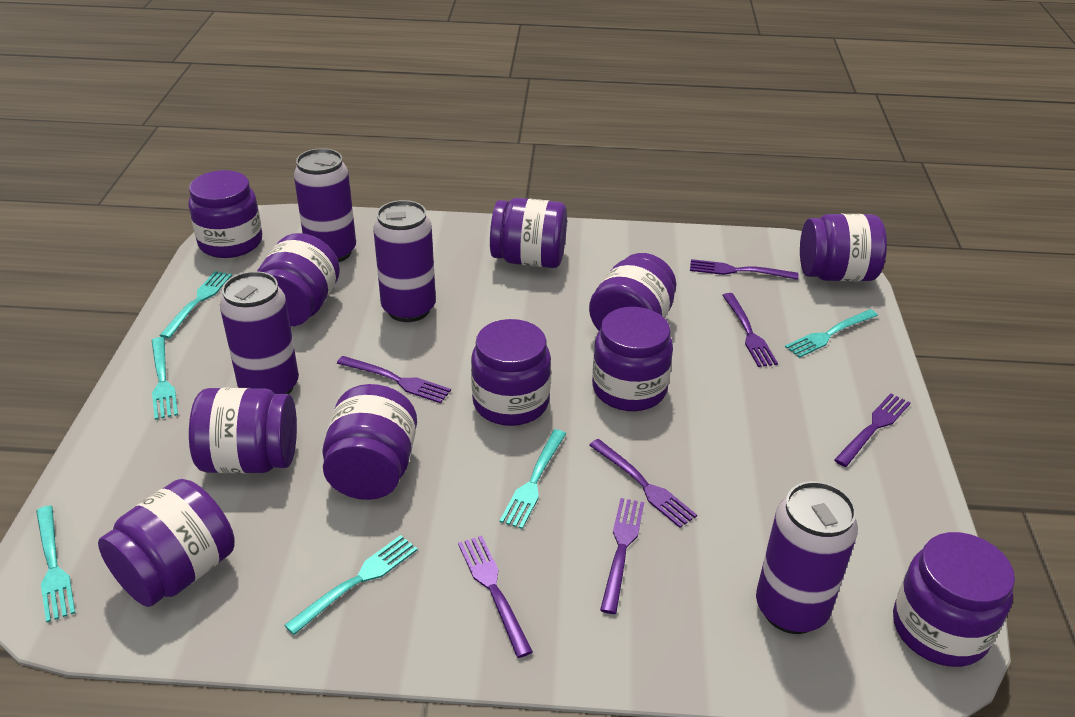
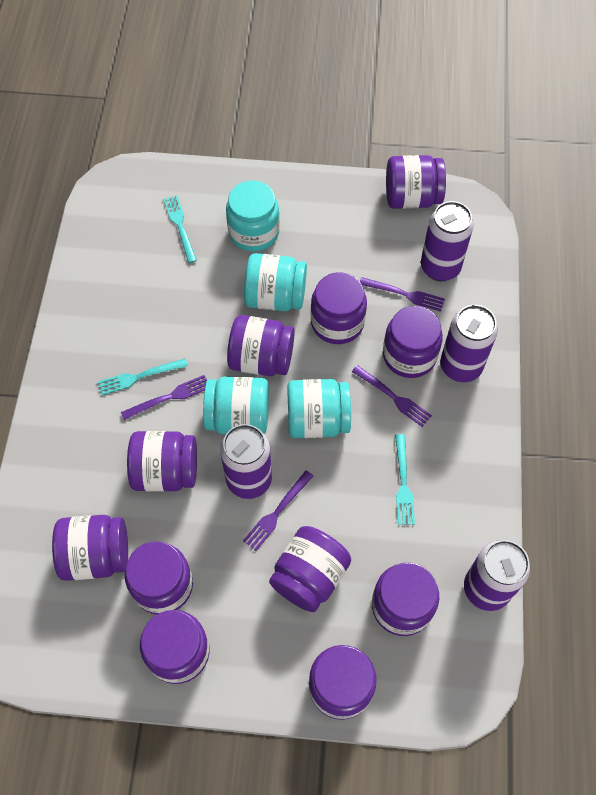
purple fork: [337,356,451,403] [458,536,533,658] [589,439,697,528] [600,498,644,614] [690,259,798,280] [722,293,778,367] [834,393,910,467] = 7 -> [121,375,207,420] [243,470,313,551] [352,365,432,427] [360,277,445,312] = 4
turquoise fork: [36,505,75,622] [151,337,178,420] [159,271,232,339] [284,535,418,635] [500,429,566,529] [785,309,878,358] = 6 -> [97,358,188,396] [163,195,197,263] [395,434,415,525] = 3
turquoise jar: none = 0 -> [203,376,269,434] [226,181,280,252] [244,253,307,311] [287,379,351,438] = 4

